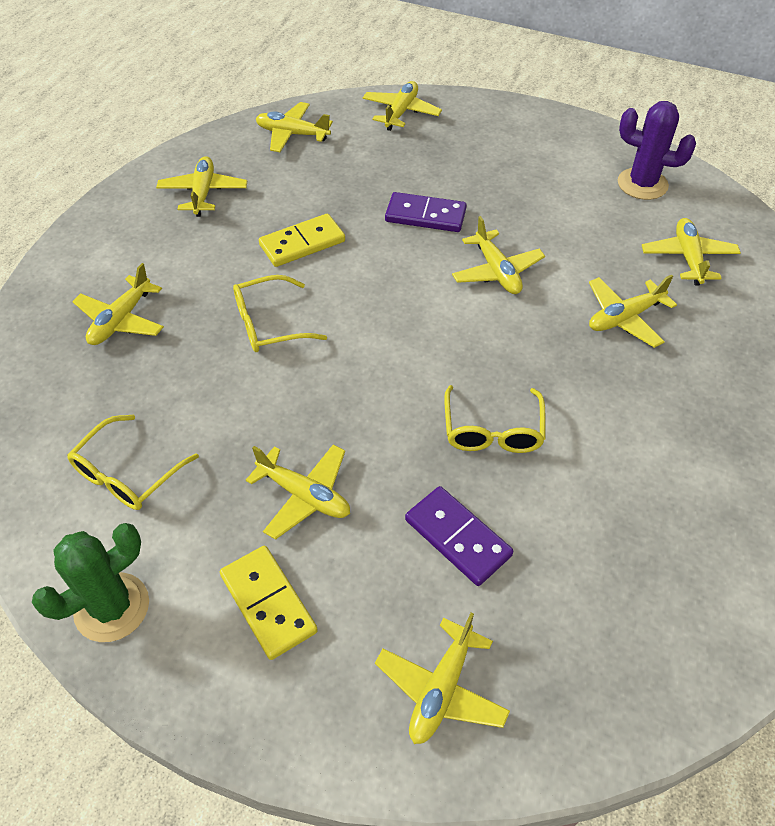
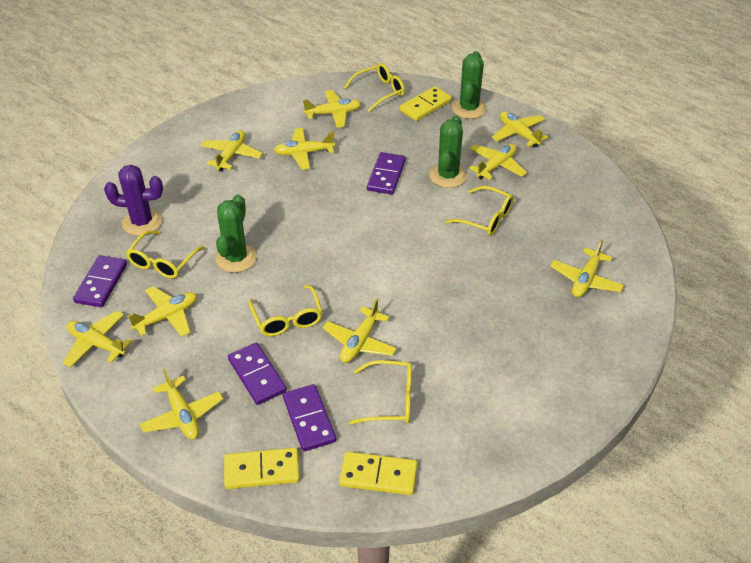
green cactus: [32,523,149,642] = 1 -> [216,194,257,273] [429,116,467,188] [452,51,486,119] = 3
purple domino: [385,192,467,232] [405,486,513,586] = 2 -> [73,255,127,307] [228,343,287,405] [283,384,336,451] [367,152,406,194] = 4
yellow domino: [220,546,318,660] [259,214,345,267] = 2 -> [224,448,300,489] [339,452,417,495] [399,86,452,121] = 3
yellow glasses: [67,415,199,510] [233,275,327,352] [444,385,546,453] = 3 -> [126,231,205,278] [249,285,323,336] [344,63,405,112] [349,360,412,425] [445,186,514,236] = 5
yellow plane: [72,263,164,345] [156,156,247,217] [246,444,350,540] [256,102,333,152] [363,81,442,131] [375,612,510,744] [452,216,545,294] [589,275,677,348] [642,218,741,285] = 9 -> [63,310,133,368] [127,286,197,337] [140,369,223,439] [200,130,263,172] [274,128,335,170] [303,90,361,128] [322,298,397,363] [469,144,527,180] [492,111,548,147] [550,240,624,297] = 10

